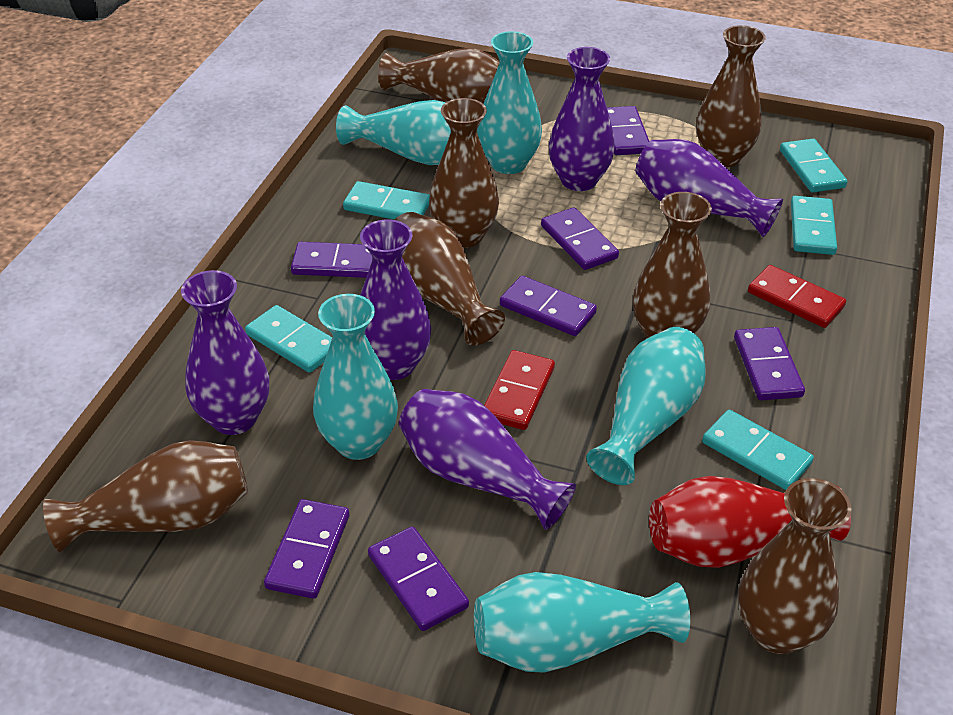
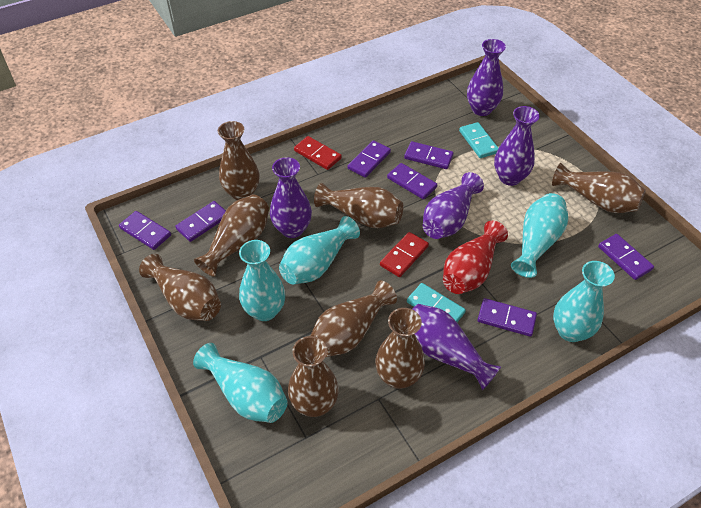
brown vase: [43,440,248,552] [378,48,500,104] [394,212,505,346] [429,98,499,248] [633,192,712,339] [696,25,766,167] [738,478,852,654] = 7 -> [139,254,221,321] [194,194,269,277] [218,121,259,200] [288,336,339,417] [310,281,397,357] [314,183,403,228] [375,308,425,389] [552,163,646,213] = 8
turquoise domino: [245,305,332,373] [343,181,430,219] [702,410,814,490] [780,139,847,192] [791,196,837,255] = 5 -> [407,283,466,322] [459,122,498,158] = 2

